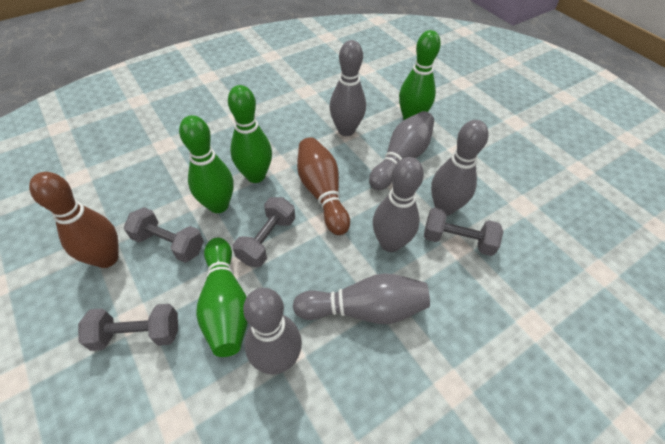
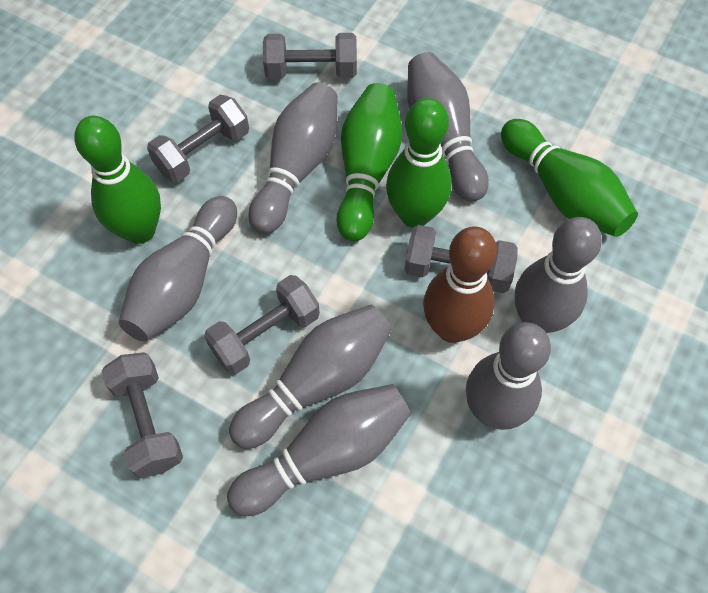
brown bowling pin: [29,172,119,268] [297,137,350,235] = 2 -> [423,226,497,343] = 1
grey bowling pin: [243,288,302,374] [293,273,430,324] [329,40,366,136] [369,111,434,190] [373,157,424,252] [431,120,489,216] = 6 -> [119,196,237,341] [227,384,411,516] [229,305,392,449] [248,82,338,234] [407,52,489,202] [466,322,551,430] [515,217,602,333] = 7
grey dumbbell: [78,304,178,351] [124,207,204,263] [233,197,295,267] [424,207,503,256] = 4 -> [102,352,183,478] [147,95,249,182] [204,275,320,375] [263,33,357,79] [405,225,518,293] = 5

